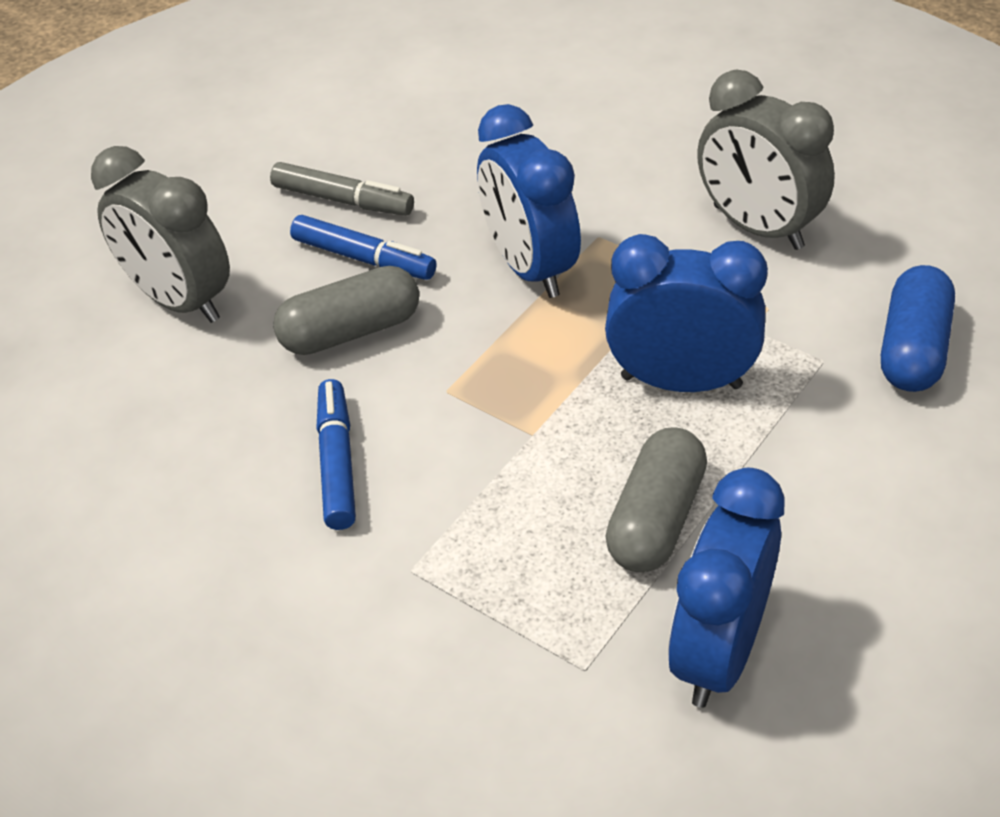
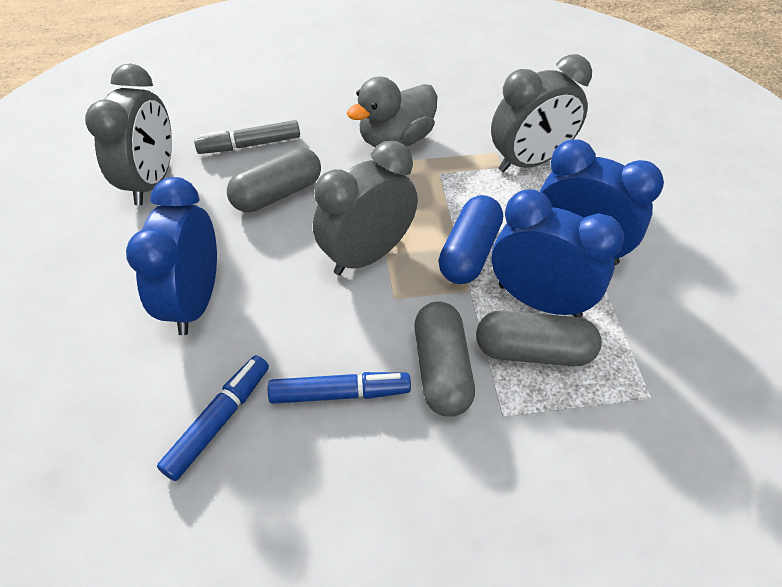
grey capsule: [273,266,419,355] [606,427,707,572] = 2 -> [227,147,321,212] [414,301,475,417] [476,311,602,366] = 3
grey clock: [91,146,230,323] [697,70,835,250] = 2 -> [85,63,172,205] [313,141,418,275] [491,54,592,172] = 3
grey duck: none = 0 -> [347,76,437,147] = 1

